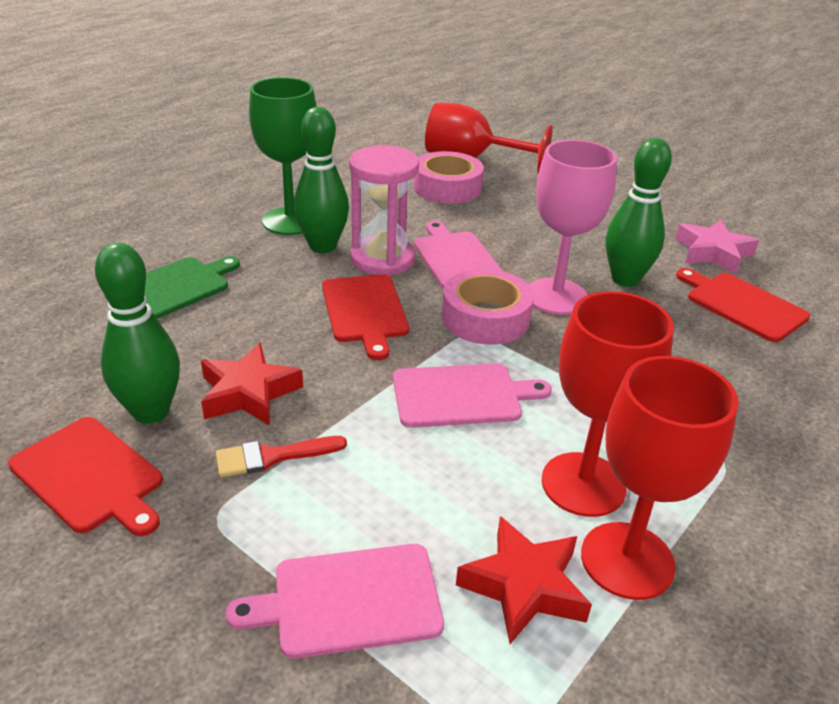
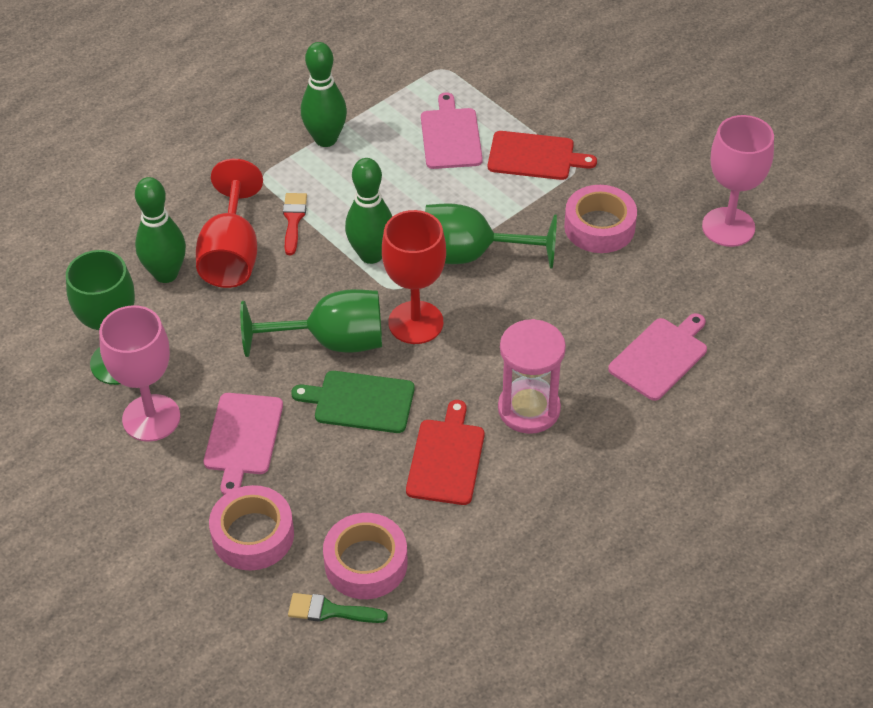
green brush: none = 0 -> [288,593,388,623] = 1
green goblet: [249,77,317,235] = 1 -> [66,250,135,385] [240,289,382,357] [425,203,557,269] = 3
pink goblet: [529,140,617,315] = 1 -> [99,305,180,442] [702,115,774,247] = 2
pink star: [675,220,759,274] = 1 -> none = 0
pink tape: [413,151,484,204] [442,269,534,345] = 2 -> [209,485,294,570] [323,513,408,599] [564,185,637,253] = 3
red cutting board: [8,417,163,536] [322,274,409,360] [676,268,810,342] = 3 -> [406,400,484,505] [488,131,597,180] = 2
red goblet: [425,103,553,173] [541,291,674,517] [581,356,739,600] = 3 -> [196,159,263,288] [382,210,446,344] = 2
red star: [201,343,303,426] [456,516,592,644] = 2 -> none = 0

